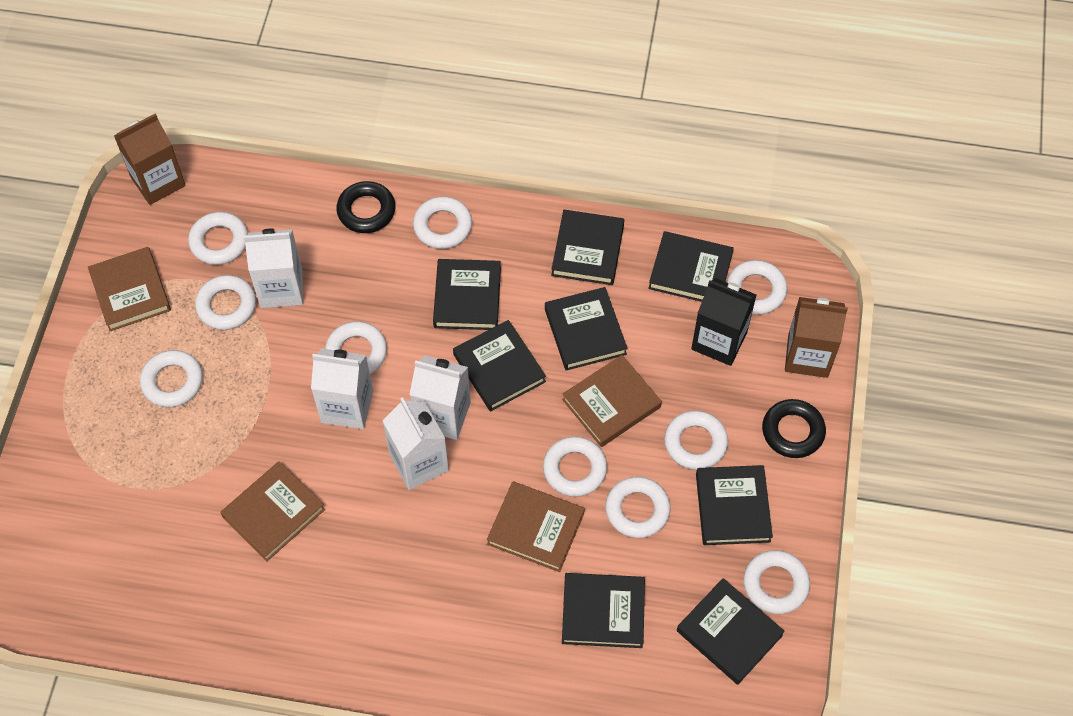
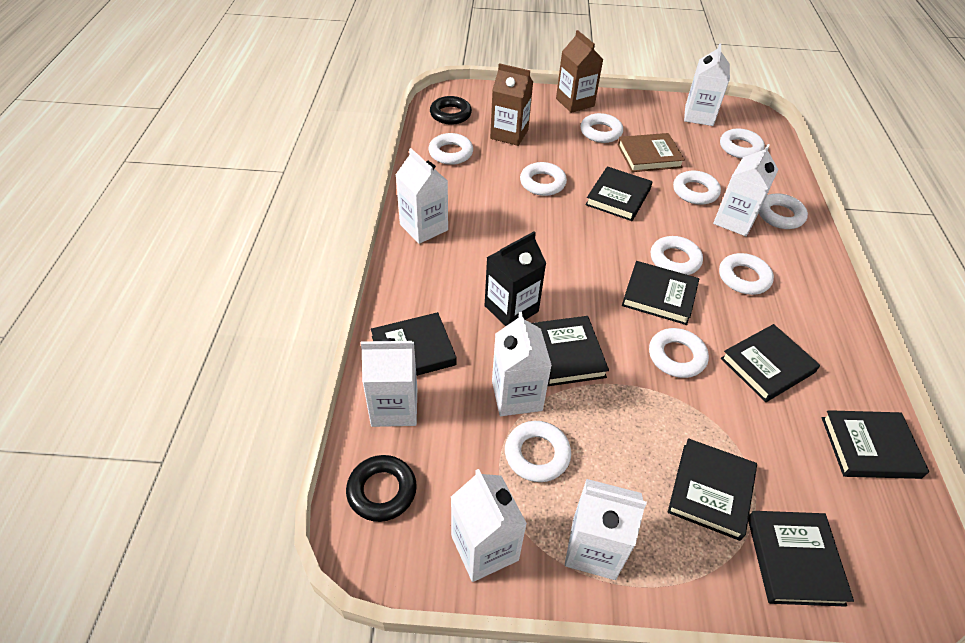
brown book: [88,247,171,331] [220,461,325,562] [487,481,585,572] [562,355,662,447] = 4 -> [618,133,685,172] = 1
white carton: [244,229,303,308] [311,348,373,429] [383,397,449,490] [409,355,471,440] = 4 -> [361,338,417,427] [396,148,448,244] [451,469,527,582] [492,312,552,416] [565,479,647,580] [684,43,730,126] [713,144,779,236] = 7

